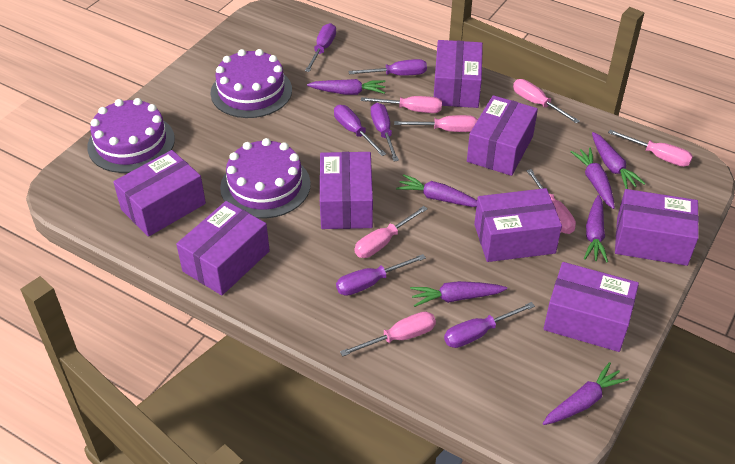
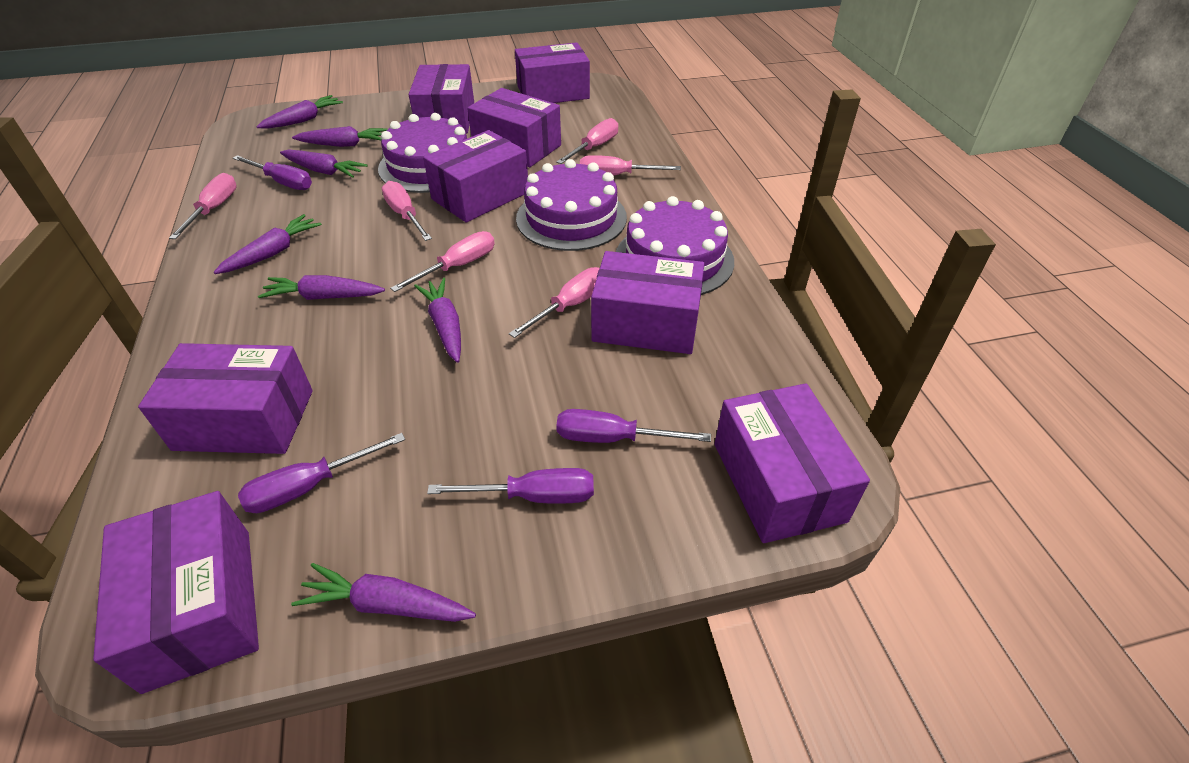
pink screwdriver: [340,311,436,357] [355,206,428,258] [361,96,442,113] [394,115,478,132] [513,79,580,124] [526,169,576,234] [608,130,693,167] = 7 -> [169,173,237,239] [382,181,432,241] [390,231,495,292] [509,267,600,338] [556,118,618,164] [580,155,681,176] = 6
purple screwdriver: [305,23,336,72] [334,105,386,156] [336,254,426,296] [348,59,427,76] [371,103,399,162] [444,302,535,348] = 6 -> [233,155,312,190] [238,433,405,513] [427,468,594,504] [556,409,711,443] = 4

